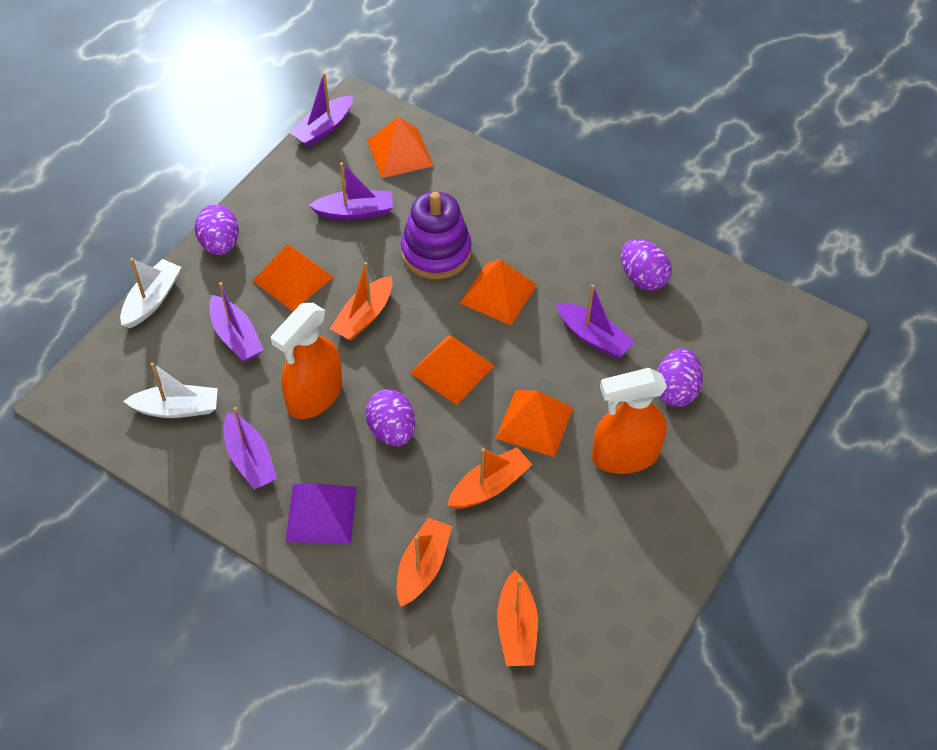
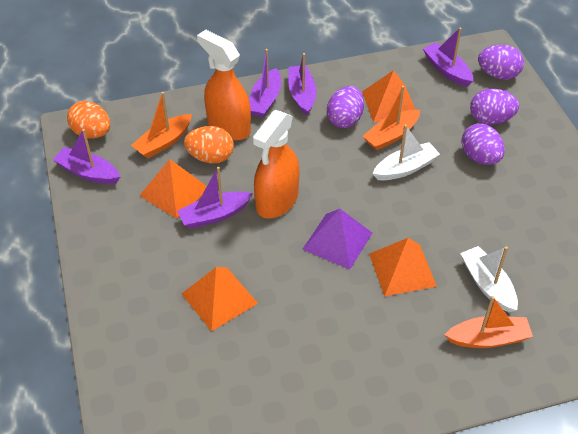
orange boat: [330,262,393,341] [397,517,452,607] [447,447,532,509] [497,570,538,666] = 4 -> [131,92,192,158] [362,86,420,150] [445,296,533,348] = 3
orange egg: none = 0 -> [67,101,110,139] [184,126,234,164] = 2
orange pyramid: [253,244,334,311] [367,116,434,178] [410,335,494,405] [460,259,537,325] [495,390,573,457] = 5 -> [139,159,207,219] [182,267,258,332] [362,70,415,122] [369,238,437,297] = 4
purple stacking toy: [401,191,472,279] = 1 -> none = 0

